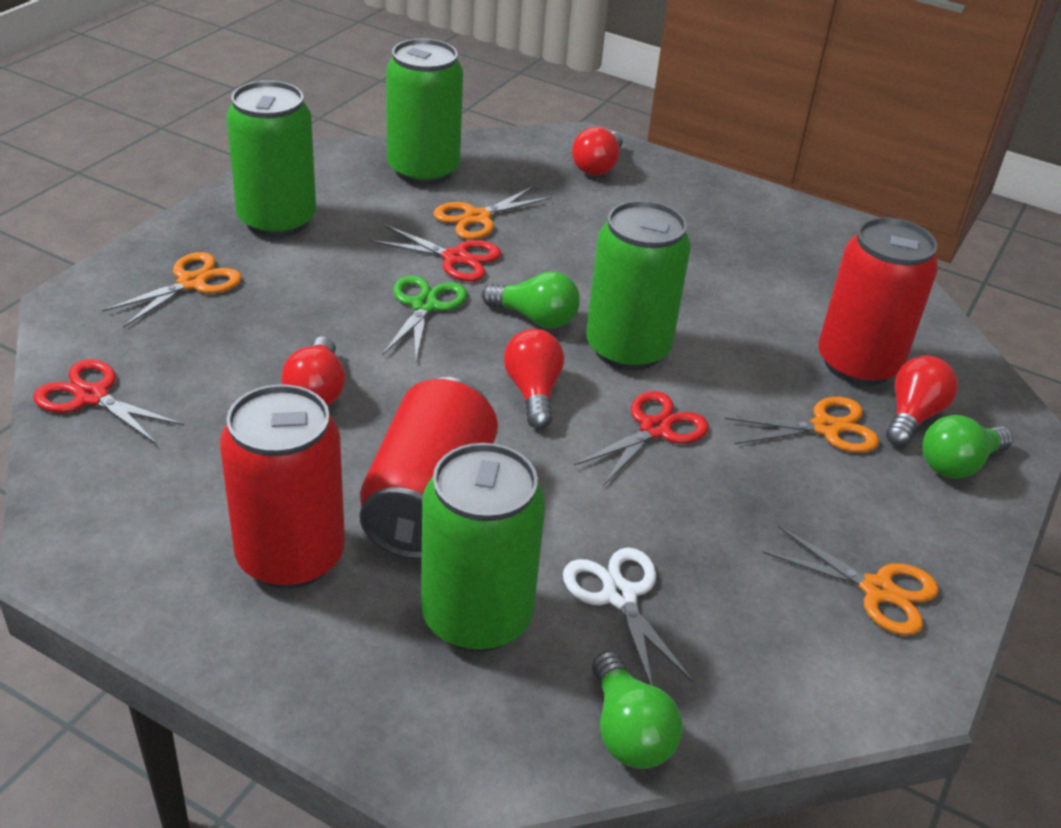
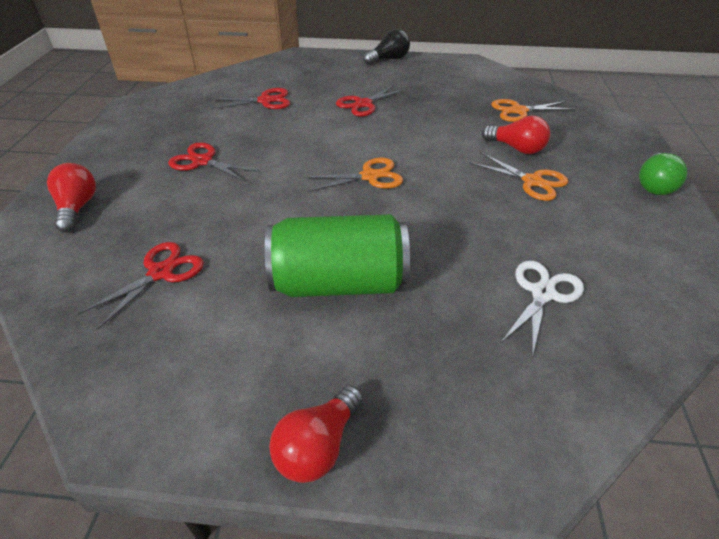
black light bulb: none = 0 -> [363,29,410,64] = 1
green can: [226,81,316,238] [386,39,463,185] [421,443,545,652] [586,200,691,371] = 4 -> [265,214,410,297] = 1
green light bulb: [482,271,580,328] [592,651,683,769] [922,415,1013,479] = 3 -> [639,153,688,195] = 1
green scissors: [382,275,467,360] = 1 -> none = 0
orange scissors: [102,252,242,328] [433,186,551,240] [724,397,879,453] [762,526,939,636] = 4 -> [304,158,403,192] [469,152,568,201] [491,99,575,122] = 3
red can: [220,384,345,589] [360,377,498,560] [818,217,938,386] = 3 -> none = 0
red light bulb: [281,336,345,406] [504,329,564,429] [572,127,623,176] [886,356,958,447] = 4 -> [47,163,96,232] [269,385,363,483] [482,116,550,154] = 3
red scissors: [33,359,184,445] [370,224,501,282] [574,391,709,486] = 3 -> [78,242,204,330] [168,142,260,182] [211,88,290,109] [336,84,407,117] = 4

